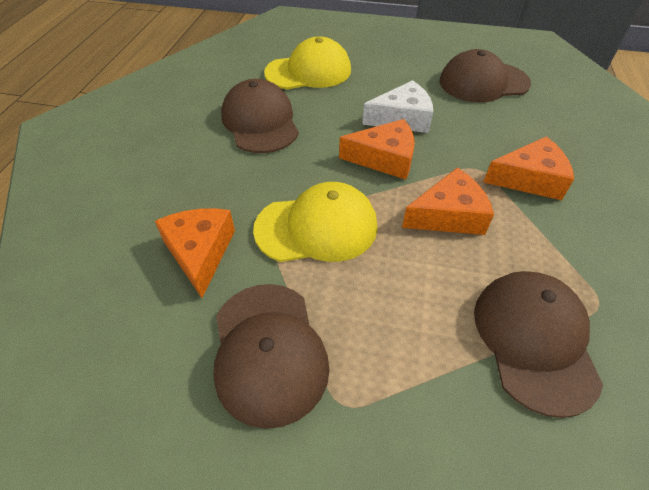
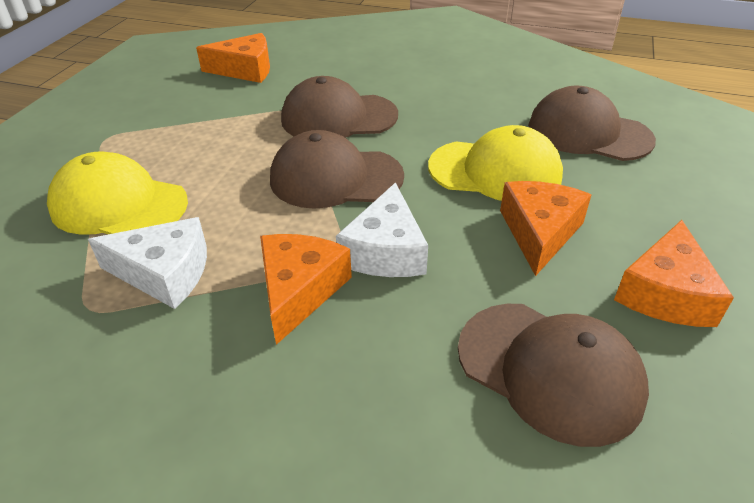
white cheese: [362,80,433,133] = 1 -> [88,217,207,309] [336,182,428,277] = 2

